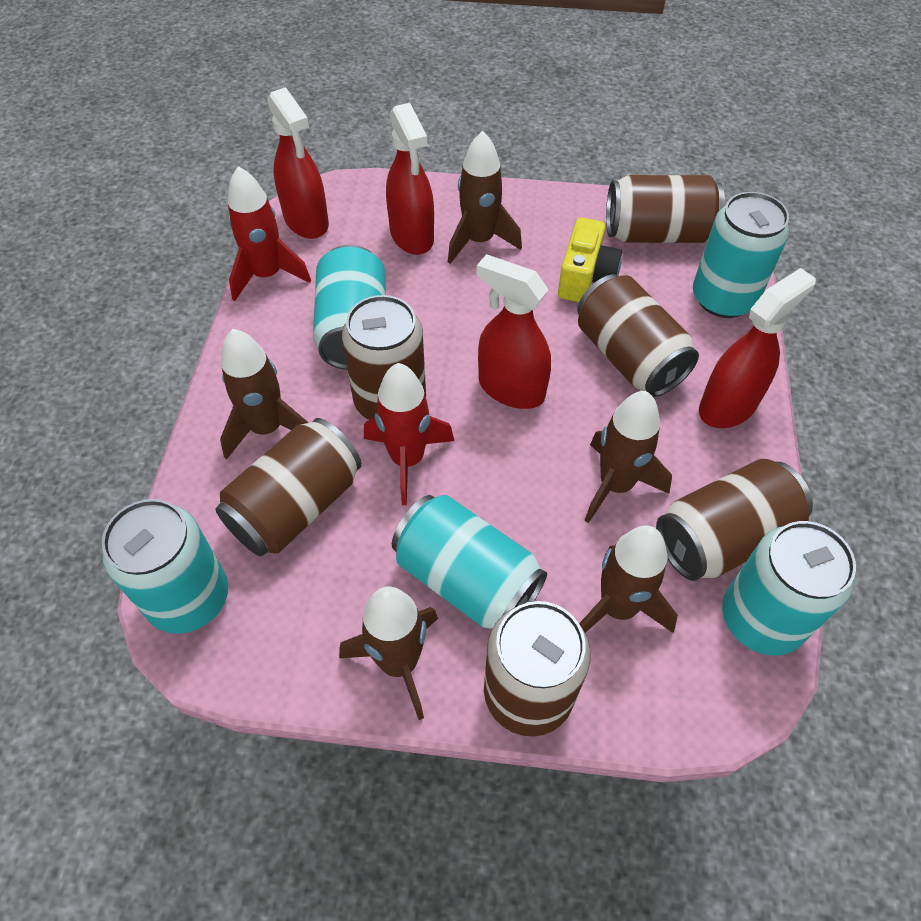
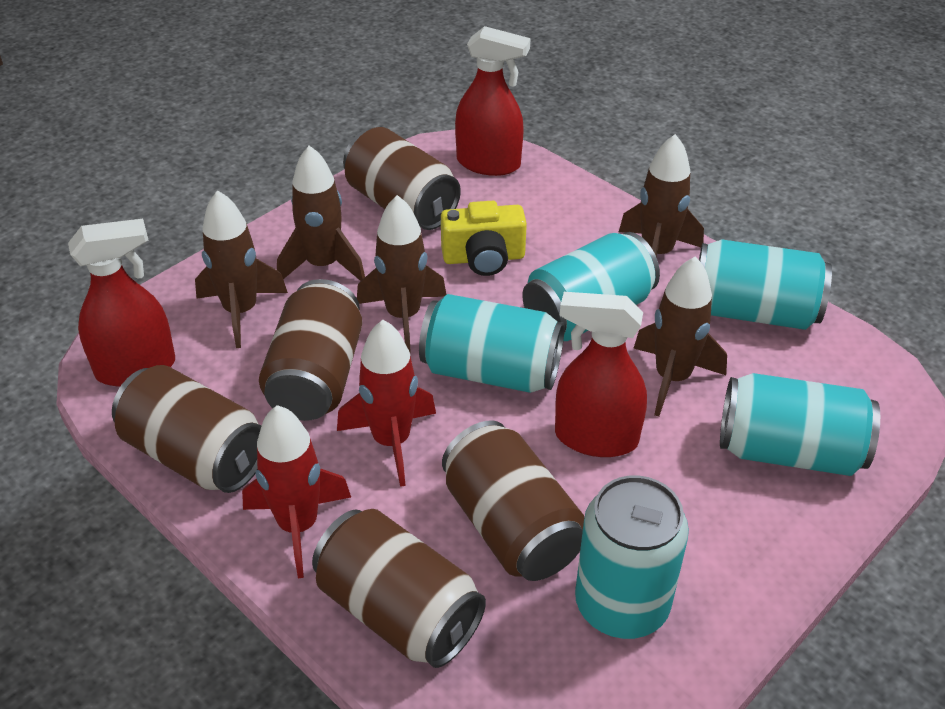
brown can: [215,418,362,557] [342,295,426,420] [484,601,590,737] [577,274,699,397] [606,175,725,243] [656,459,813,581] = 6 -> [112,365,262,493] [259,279,362,421] [312,509,486,668] [343,127,461,230] [442,420,584,581] = 5
red spray bottle: [267,87,329,239] [386,103,434,255] [476,254,551,409] [699,268,816,428] = 4 -> [68,219,175,387] [455,26,530,176] [555,292,647,457] = 3

